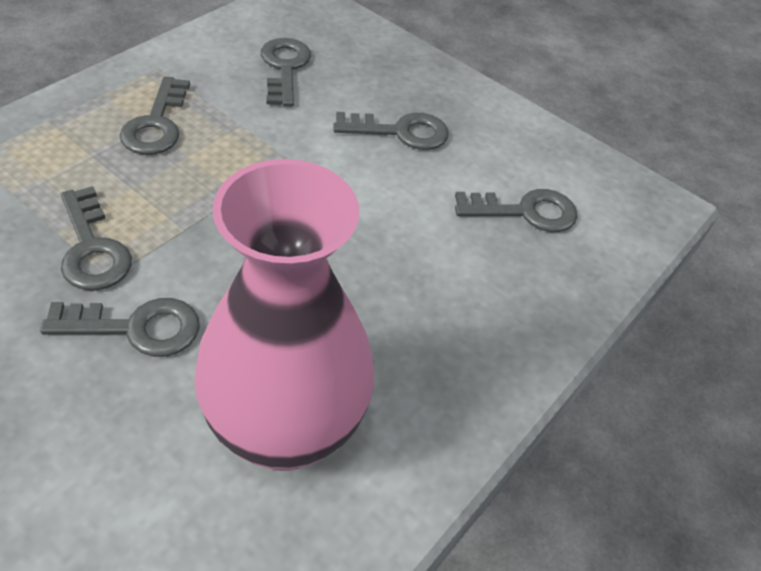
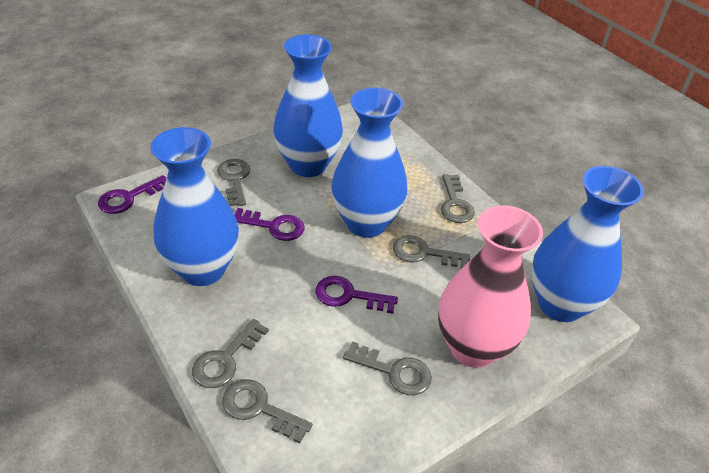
blue vase: none = 0 -> [150,127,239,286] [273,34,343,177] [331,87,407,238] [531,166,644,322] = 4
purple key: none = 0 -> [98,175,166,214] [234,208,305,241] [316,276,398,314] = 3

